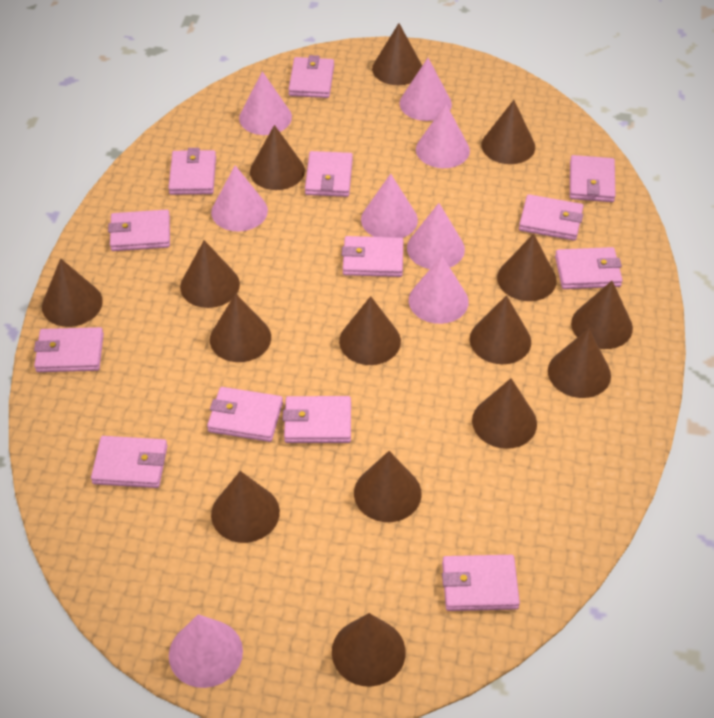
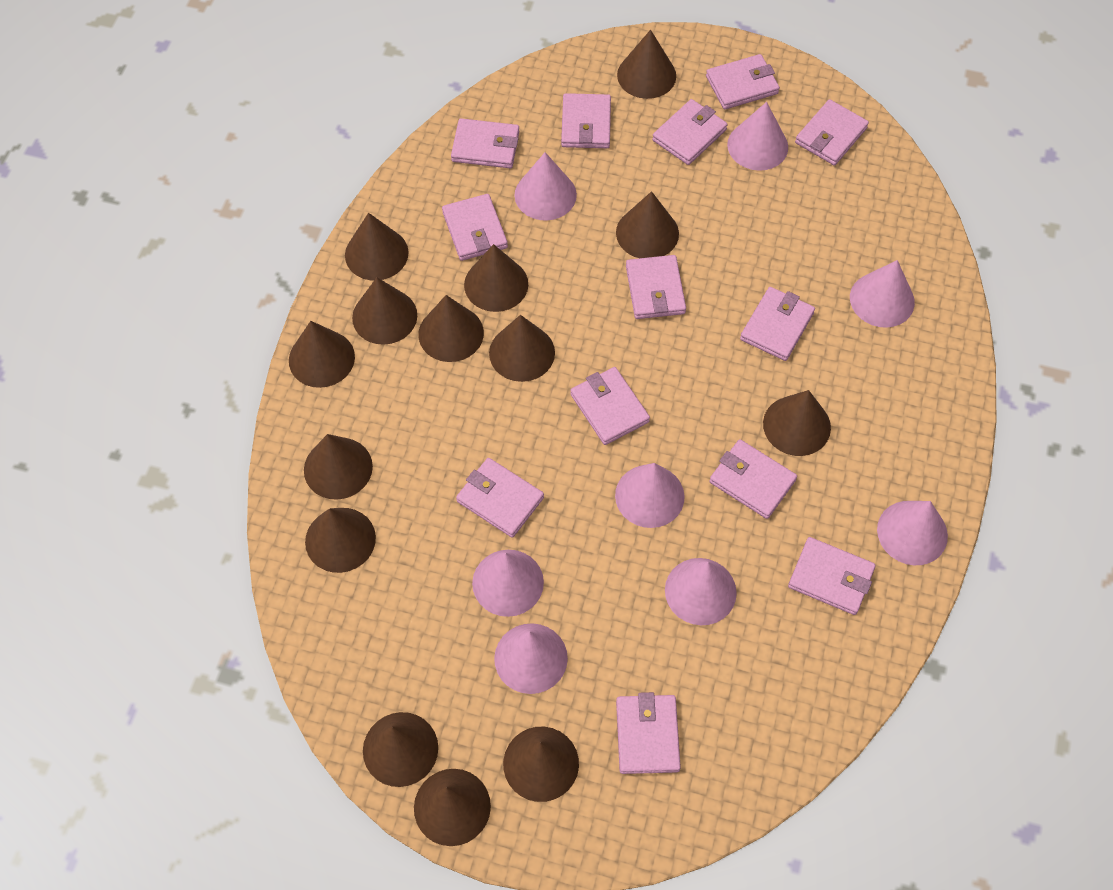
brown cone: [42,258,103,327] [180,240,240,308] [210,293,271,362] [211,471,280,543] [250,125,305,190] [332,613,406,687] [339,296,401,365] [354,451,422,522] [372,23,422,85] [470,295,531,364] [472,378,537,449] [481,100,535,164] [497,234,557,301] [548,329,611,398] [571,281,633,349] = 15 -> [289,321,355,388] [304,434,373,500] [305,508,376,573] [345,213,409,281] [352,277,417,345] [363,712,438,787] [414,769,491,846] [418,295,484,362] [464,244,528,312] [489,315,555,382] [503,727,579,802] [616,191,679,258] [617,30,676,99] [763,390,831,456] = 14

